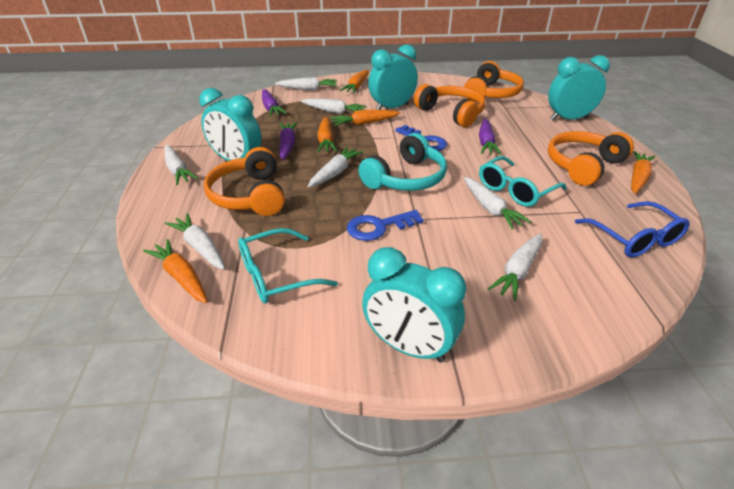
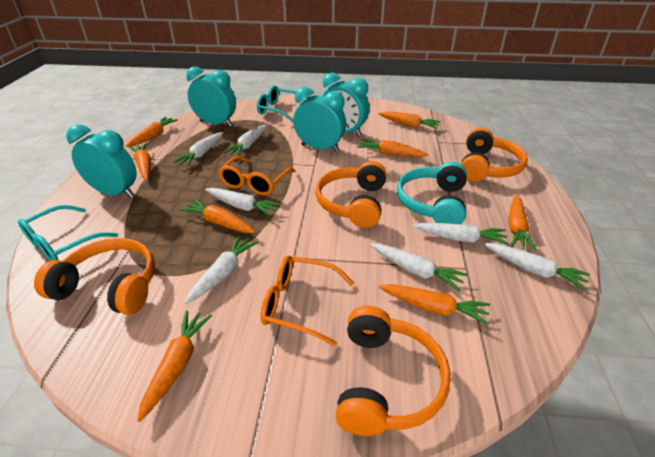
blue glasses: [575,201,689,257] = 1 -> none = 0
blue key: [347,210,424,241] [395,125,447,151] = 2 -> none = 0
orange carrot: [143,239,207,303] [317,117,337,153] [330,110,400,126] [339,70,369,93] [631,151,656,194] = 5 -> [126,117,178,147] [129,143,151,180] [137,310,213,422] [179,199,255,233] [357,139,429,157] [378,112,441,129] [379,284,490,325] [509,195,536,251] = 8
orange glasses: none = 0 -> [218,156,296,196] [260,255,354,346] = 2
purple carrot: [262,89,287,117] [279,122,298,160] [479,119,501,155] = 3 -> none = 0

